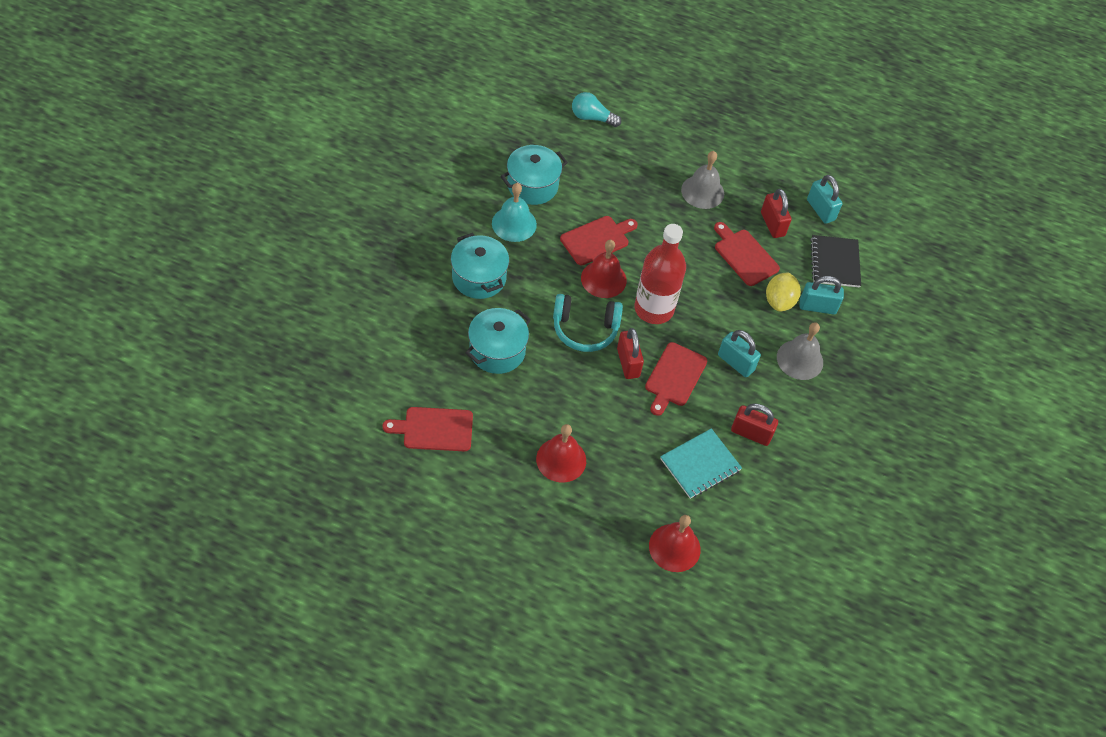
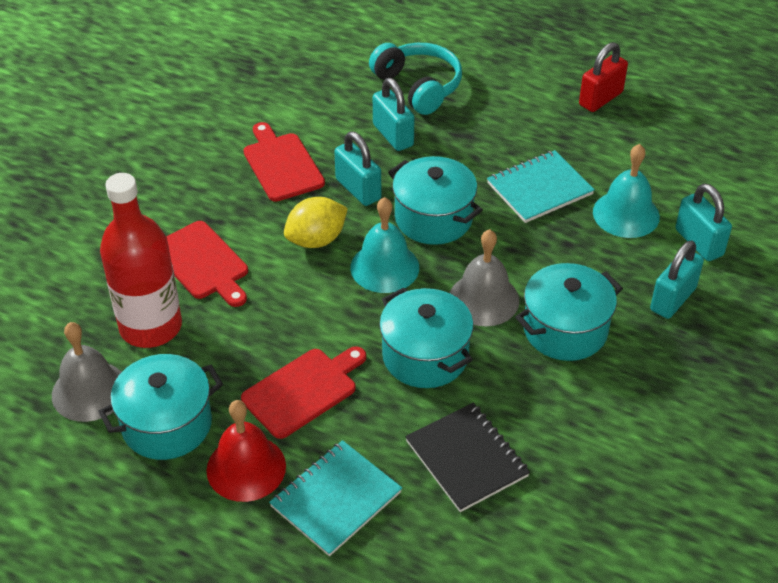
red bell: [536,424,586,483] [581,240,627,298] [649,515,701,572] = 3 -> [206,400,286,502] = 1
red cutting board: [382,407,473,451] [560,216,638,265] [645,342,707,416] [714,222,780,286] = 4 -> [166,221,248,307] [241,346,366,439] [244,122,325,202] = 3
red padlock: [617,328,644,379] [731,403,778,446] [761,189,792,238] = 3 -> [579,42,628,112] = 1
turquoise bell: [492,183,537,242] = 1 -> [350,197,419,293] [593,144,660,238] = 2
turquoise light bulb: [572,92,621,127] = 1 -> none = 0
turquoise notebook: [660,428,742,499] = 1 -> [269,440,402,556] [487,150,595,223] = 2
turquoise padlock: [718,330,761,377] [800,276,844,315] [807,175,842,224] = 3 -> [334,132,381,206] [373,78,415,151] [650,240,704,319] [675,183,732,261] = 4
turquoise pot: [451,233,509,299] [465,308,531,374] [500,145,568,205] = 3 -> [98,354,223,460] [379,287,474,388] [388,156,483,245] [515,263,623,361] = 4

